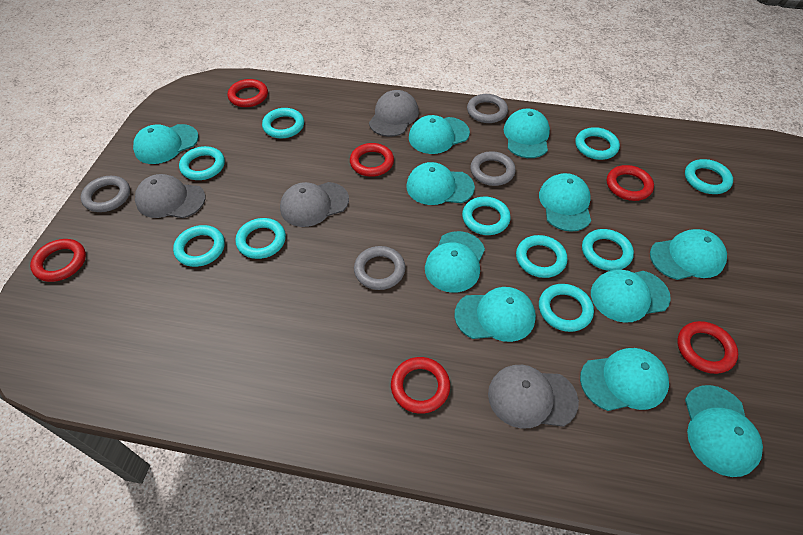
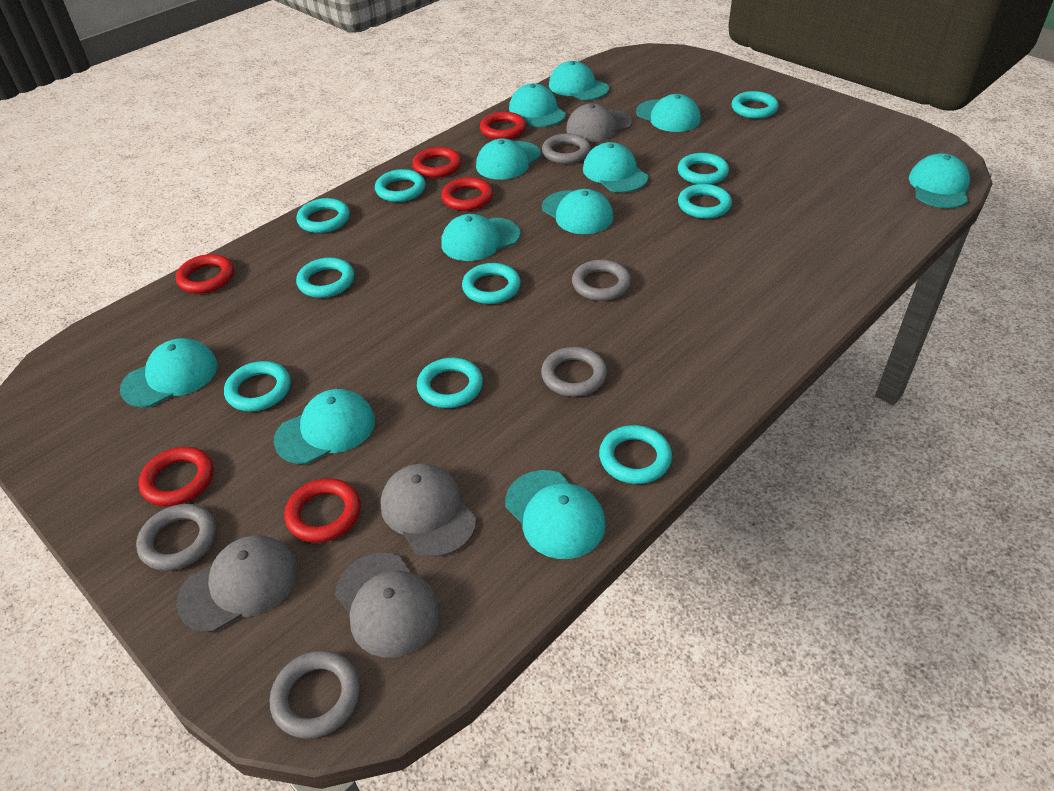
grey ring: [81,176,130,212] [354,246,406,290] [467,94,508,123] [470,151,516,186] = 4 -> [136,504,216,571] [270,650,360,739] [541,347,607,397] [542,134,591,164] [572,260,631,301] = 5

